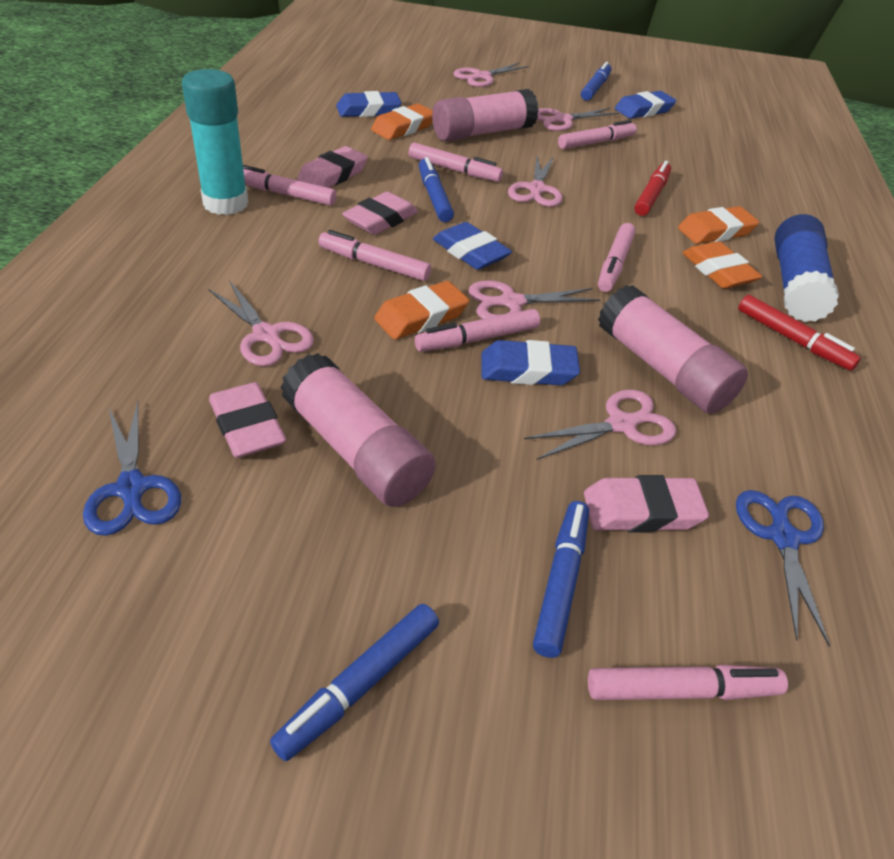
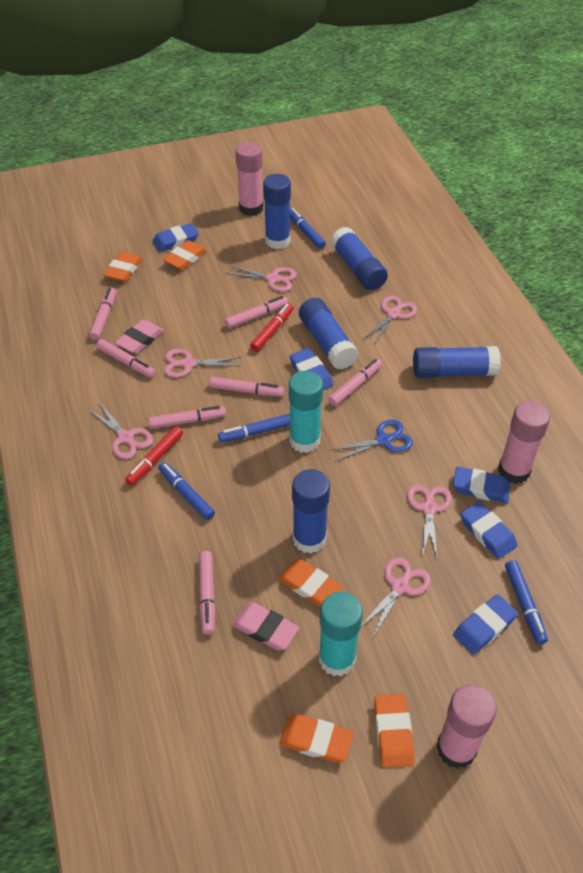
blue eraser: [336,91,402,117] [433,222,512,270] [481,340,580,385] [615,91,676,119] = 4 -> [152,223,199,252] [290,348,333,390] [453,467,510,503] [453,594,518,655] [460,501,517,559] = 5
blue glue stick: [775,214,839,322] = 1 -> [263,174,291,249] [292,469,330,554] [299,298,358,370] [331,227,388,291] [413,346,501,378] = 5
blue scissors: [83,401,181,536] [736,490,830,646] = 2 -> [331,420,413,462] = 1
orange eraser: [371,104,433,140] [374,281,469,340] [678,206,759,244] [683,241,762,289] = 4 -> [104,252,143,282] [163,240,207,270] [278,559,343,607] [279,714,353,763] [374,694,414,768] = 5
pink eraser: [209,382,286,458] [297,146,368,188] [342,192,418,235] [584,475,709,532] = 4 -> [115,319,164,354] [232,602,299,650] = 2
turquoise glue stick: [182,69,248,215] = 1 -> [289,371,323,453] [319,592,363,676] = 2

